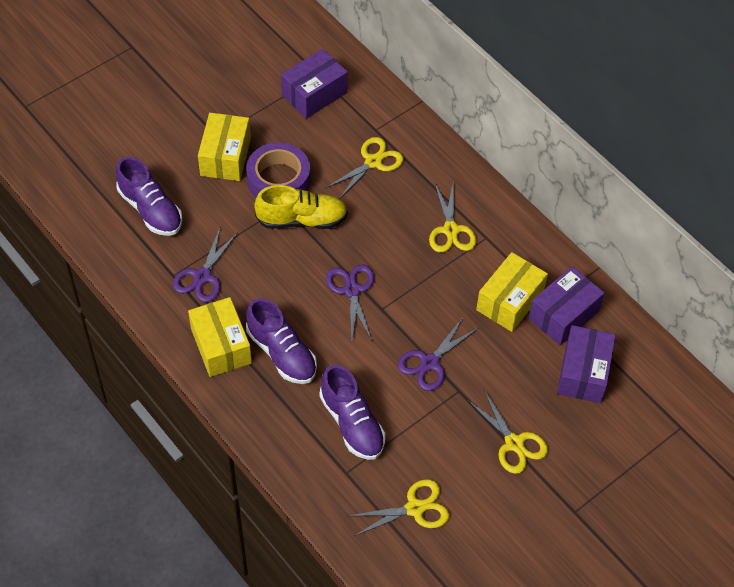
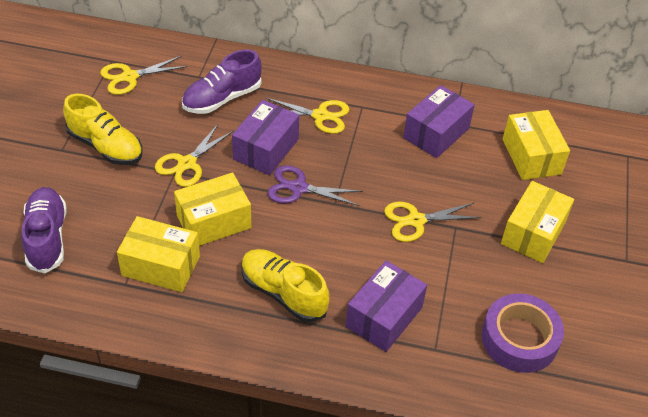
purple scissors: [173,228,238,302] [326,265,374,341] [398,318,478,391] = 3 -> [268,165,363,206] = 1
purple shoe: [116,157,182,236] [246,298,317,384] [319,364,385,460] = 3 -> [21,187,66,273] [182,49,262,114] = 2
yellow box: [188,297,252,377] [198,113,251,181] [476,252,548,332] = 3 -> [117,216,200,292] [174,173,251,246] [501,181,574,263] [503,110,570,180] = 4
yellow shoe: [254,185,348,229] = 1 -> [63,94,143,165] [241,249,329,322] = 2

